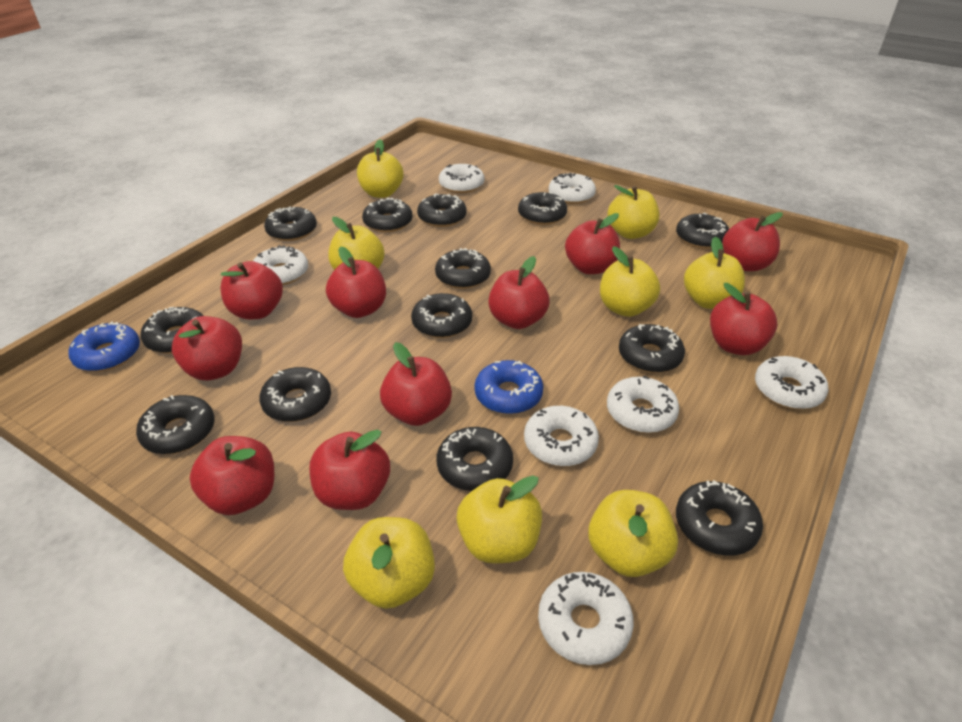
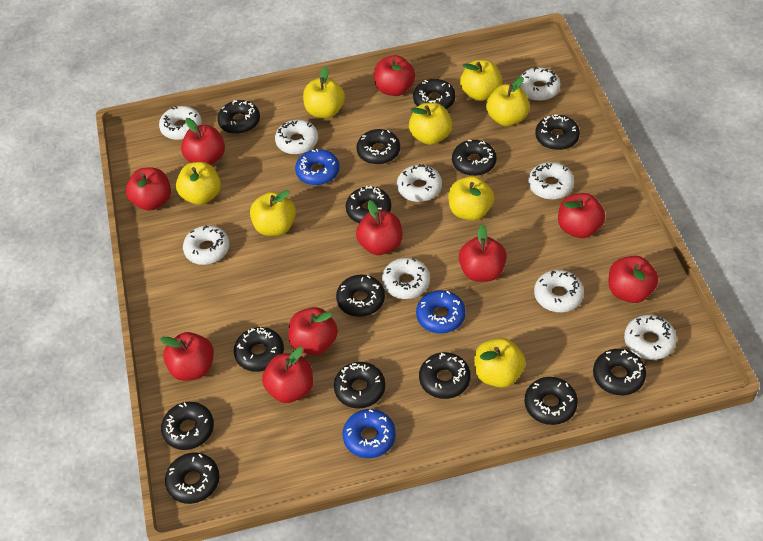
black donut: [136,395,215,454] [141,307,203,353] [259,367,331,422] [264,207,317,241] [362,198,413,232] [411,293,472,338] [417,194,467,227] [435,248,491,289] [437,427,513,491] [518,192,567,225] [619,324,685,373] [676,212,729,249] [676,480,763,556] = 13 -> [161,402,214,450] [165,453,219,504] [217,100,260,134] [234,327,284,372] [334,362,385,409] [336,275,385,317] [346,186,391,223] [356,129,400,165] [413,79,456,109] [419,352,471,399] [452,140,497,176] [524,377,578,425] [535,115,580,150] [593,349,646,395] = 14
blue donut: [68,321,140,372] [474,360,543,414] = 2 -> [295,149,340,185] [343,409,396,458] [416,290,466,334] = 3
white donut: [253,245,308,285] [439,164,484,193] [524,406,599,466] [538,572,634,665] [549,173,596,204] [607,376,679,433] [755,356,828,409] = 7 -> [159,106,202,140] [183,225,230,265] [275,119,318,154] [382,258,430,299] [397,164,442,202] [520,67,560,101] [528,162,574,199] [534,270,584,312] [624,315,677,360] = 9

